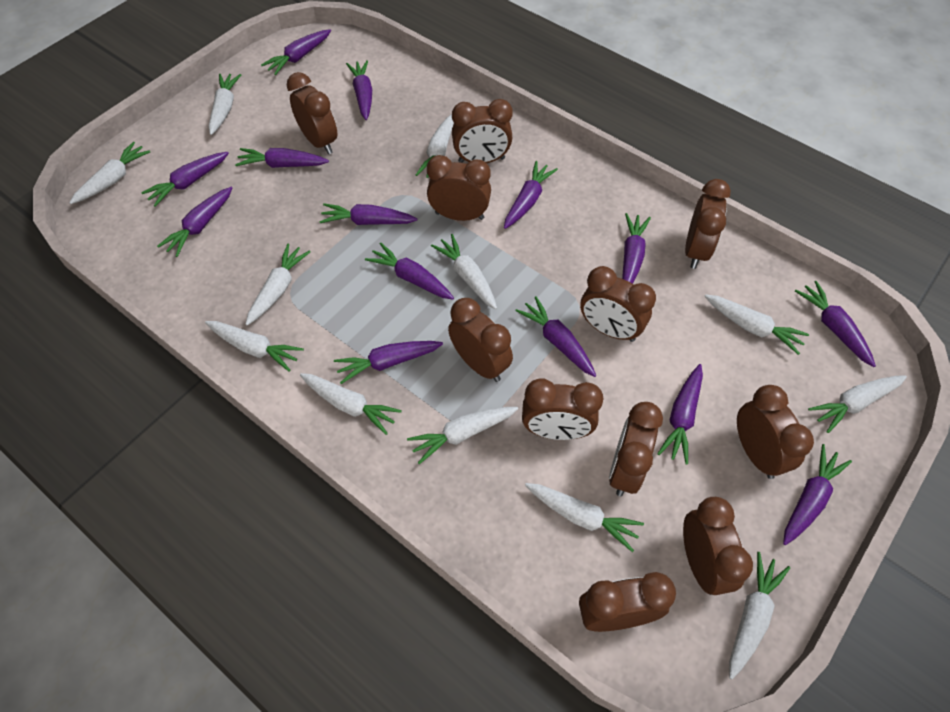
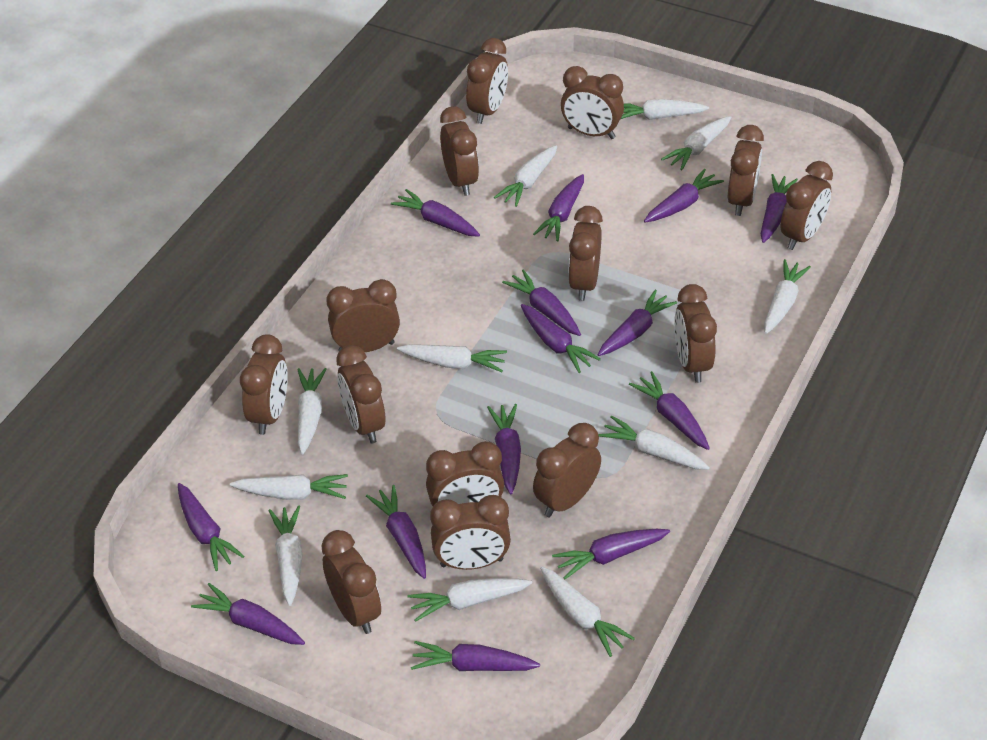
brown clock: [287,72,337,154] [427,155,491,221] [448,298,513,382] [452,99,513,163] [522,379,604,440] [579,572,676,632] [580,266,656,342] [609,402,663,496] [683,497,753,595] [685,179,731,269] [737,385,814,479] = 11 -> [240,334,288,435] [321,530,381,634] [327,279,400,352] [336,345,385,444] [426,441,504,506] [430,495,511,570] [440,106,479,196] [466,38,508,124] [533,423,601,518] [561,66,624,139] [568,206,603,301] [674,284,717,383] [728,125,764,216] [780,161,833,250] = 14
white carrot: [69,142,150,204] [205,321,304,372] [209,74,241,135] [246,244,311,326] [300,373,402,435] [407,407,518,464] [416,114,454,178] [431,234,497,310] [525,483,644,552] [704,294,809,355] [729,552,790,679] [808,375,907,433] = 12 -> [230,474,348,500] [268,506,303,606] [297,368,327,454] [397,344,507,372] [408,578,532,622] [494,145,557,207] [540,567,635,657] [598,415,710,470] [621,99,709,120] [661,116,732,170] [764,259,811,334] = 11

